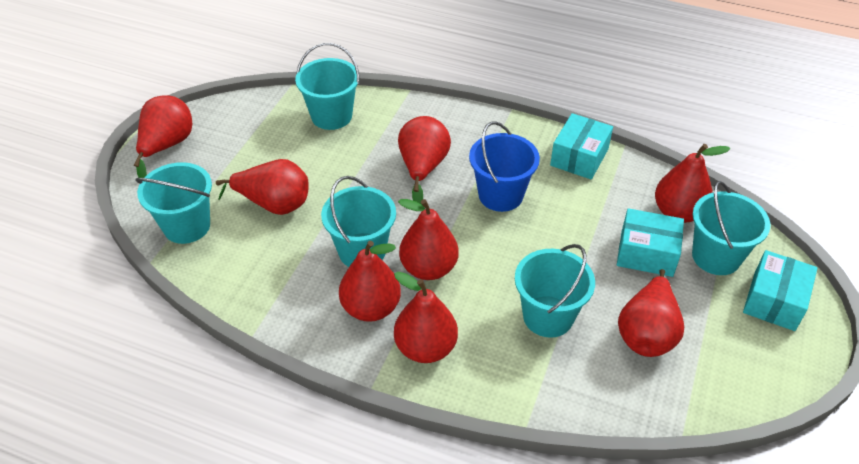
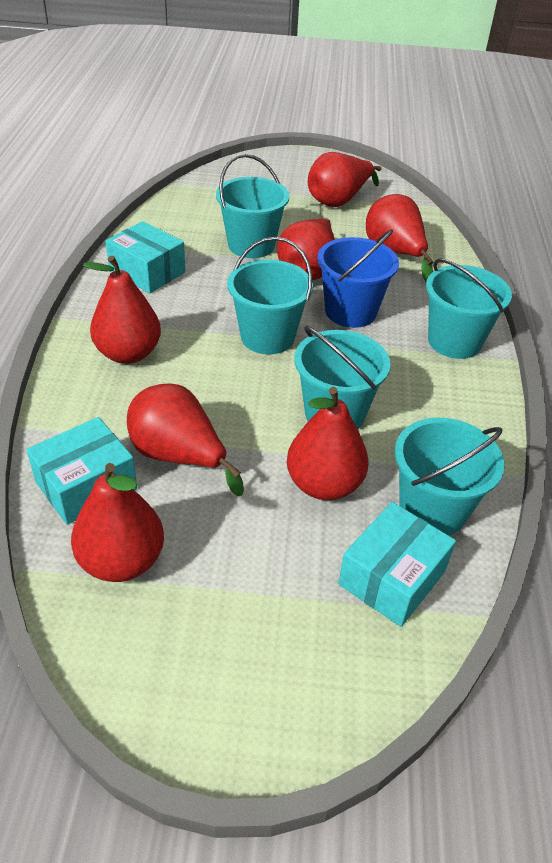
red pear: [134,95,192,178] [216,159,309,215] [339,241,401,322] [394,272,458,363] [398,116,451,204] [398,199,459,280] [618,269,684,357] [655,144,730,223] = 8 -> [71,463,164,582] [83,256,161,364] [127,383,244,496] [277,218,335,280] [287,387,368,500] [308,152,381,207] [366,194,433,282] = 7

